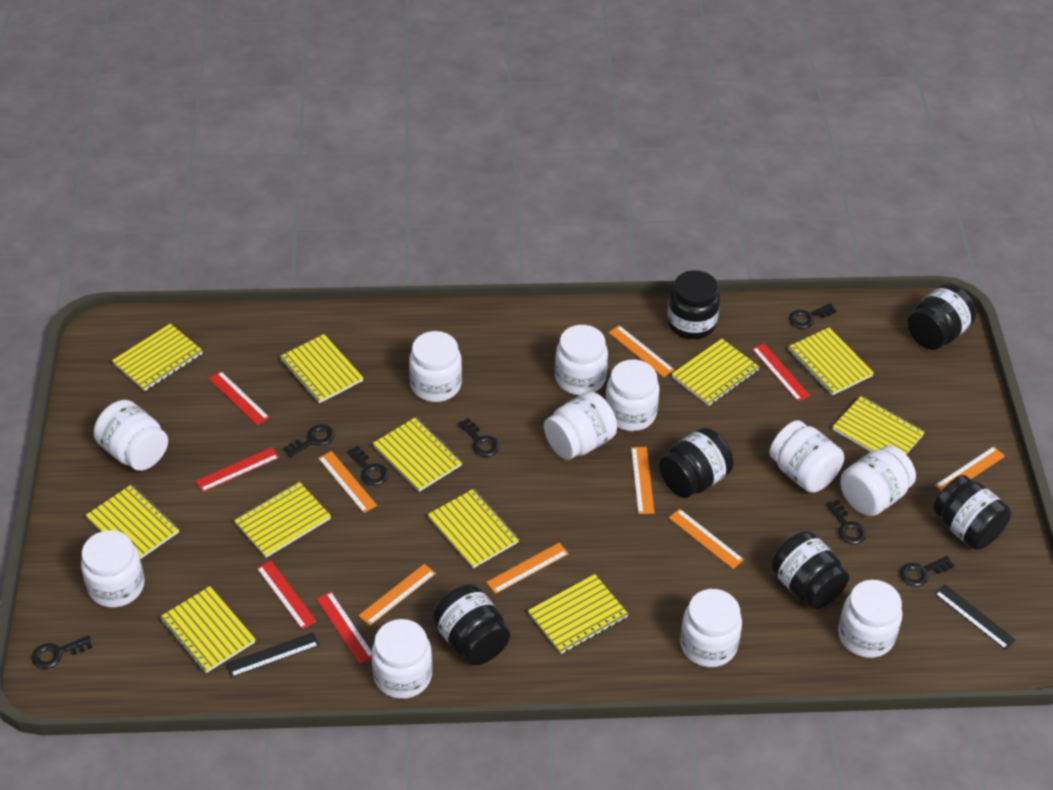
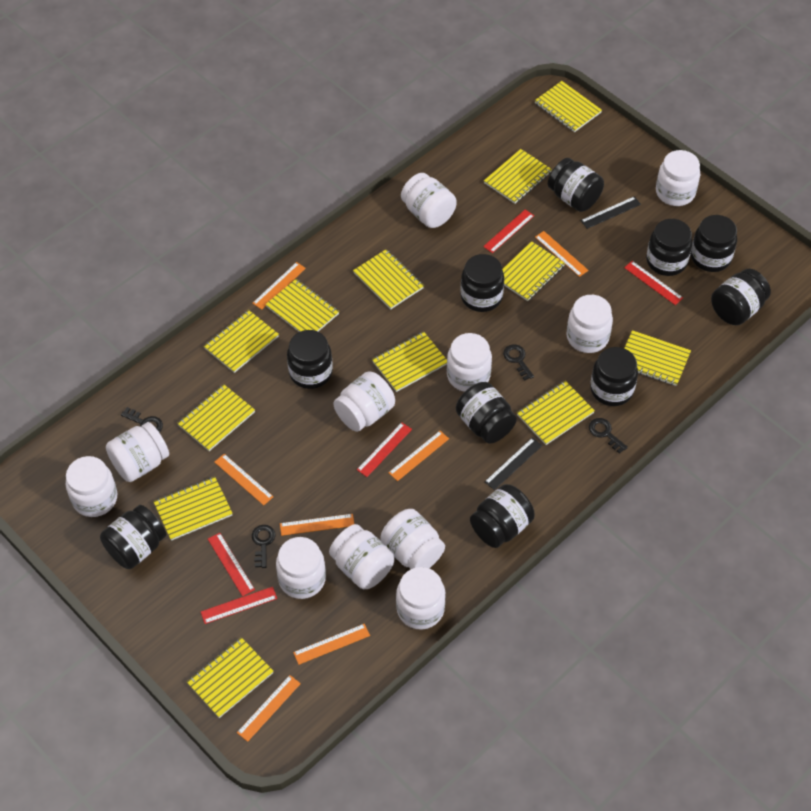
black jar: [433,585,510,665] [659,428,734,498] [667,270,720,339] [771,531,849,609] [907,284,976,350] [933,475,1011,550] = 6 -> [100,505,166,569] [287,330,333,389] [456,382,517,444] [460,254,504,312] [470,484,535,548] [548,158,604,212] [590,347,638,406] [646,219,692,276] [691,215,737,272] [711,269,771,326] = 10
black key: [32,635,93,669] [283,424,334,458] [347,446,388,486] [458,418,499,457] [789,303,837,329] [826,500,866,544] [900,556,954,587] = 7 -> [121,407,163,432] [252,525,275,568] [503,344,534,381] [589,418,628,454] = 4
yellow notebook: [86,484,179,559] [112,324,203,391] [160,586,256,673] [234,482,331,558] [280,334,363,403] [373,417,463,492] [428,489,519,568] [528,574,628,654] [672,339,759,406] [788,328,874,395] [833,396,925,454] = 11 -> [153,477,233,541] [177,384,255,451] [187,637,274,718] [204,310,279,373] [265,279,339,332] [353,249,424,309] [372,332,447,392] [484,149,552,204] [502,241,565,301] [517,381,595,445] [534,81,602,132] [624,330,691,386] = 12

